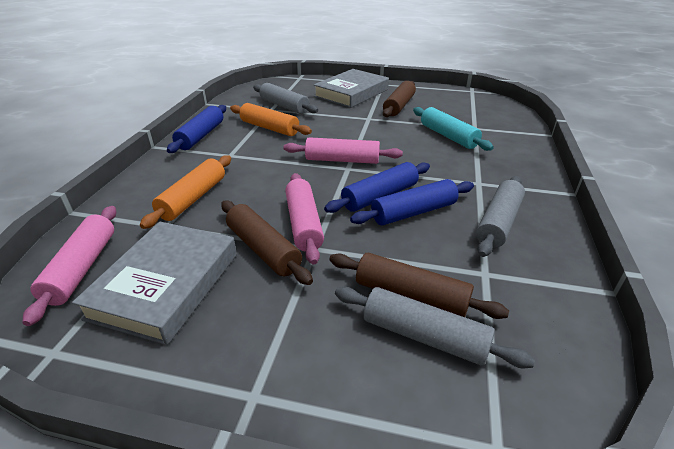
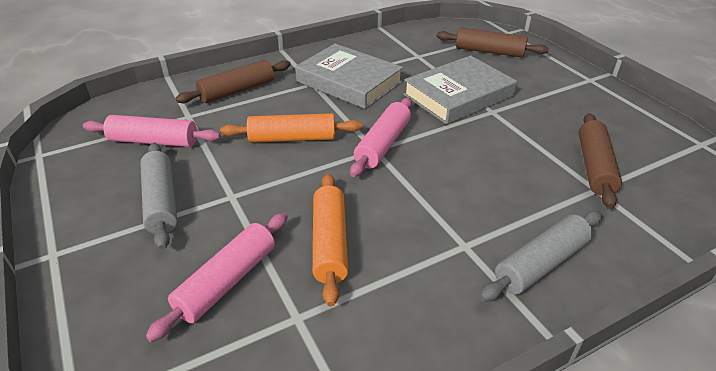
blue rolling pin: [167,105,226,153] [324,162,430,213] [350,179,474,225] = 3 -> none = 0
grey rolling pin: [253,83,318,114] [335,287,535,368] [476,176,525,257] = 3 -> [140,143,178,250] [479,211,602,302] = 2
turquoise rolling pin: [413,107,494,151] = 1 -> none = 0

